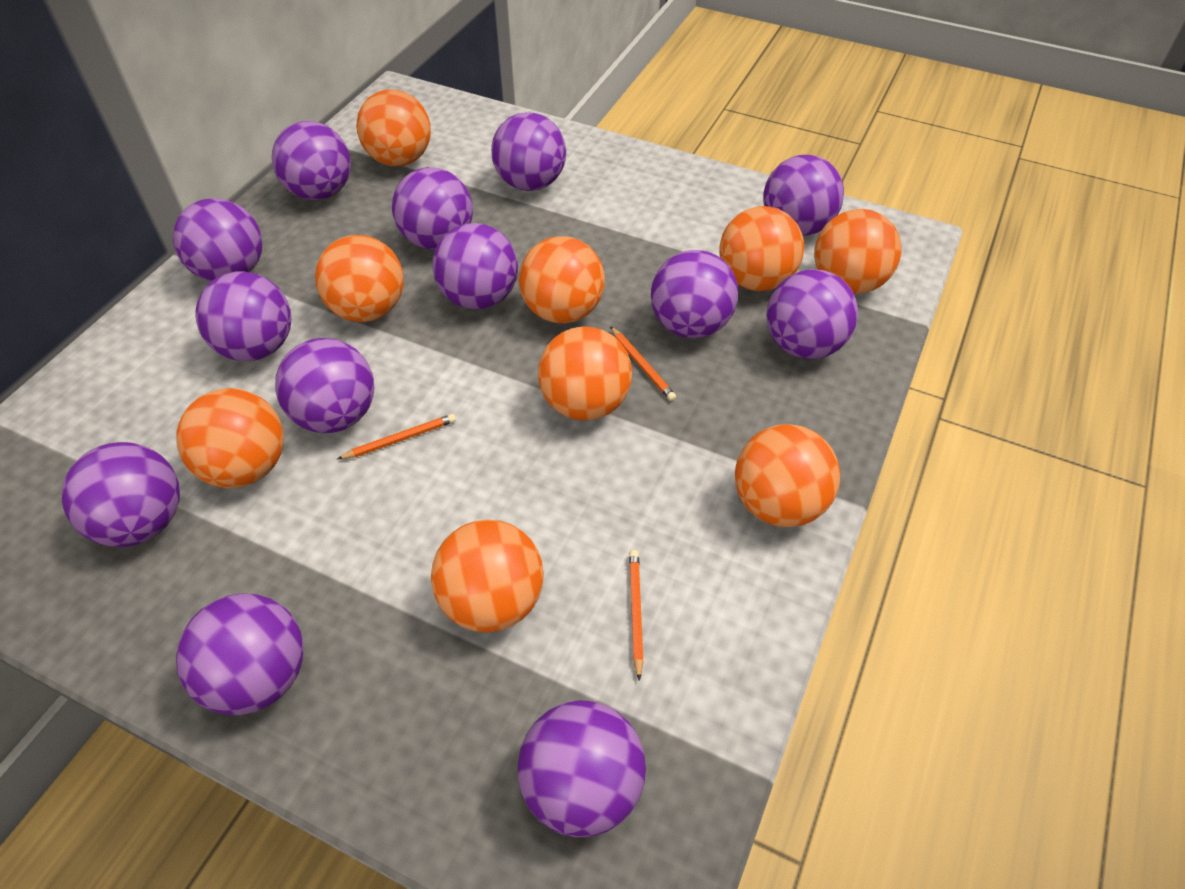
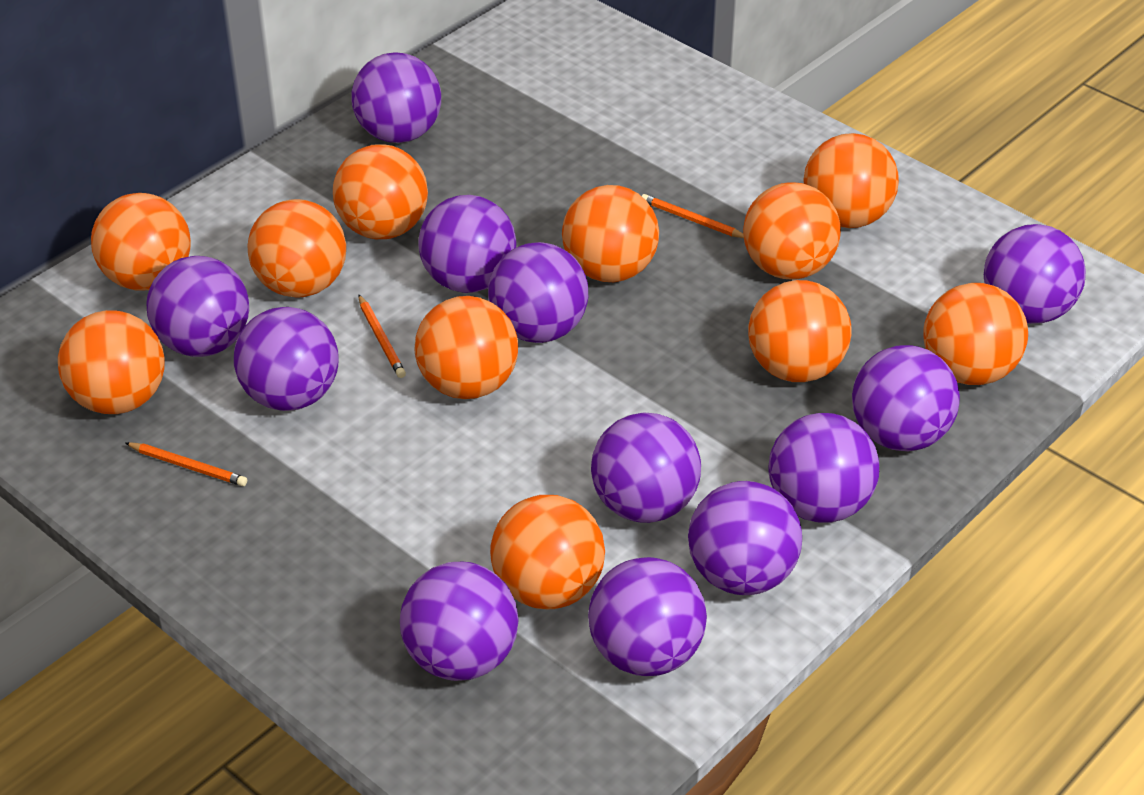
orange ball: [176,388,284,488] [315,235,404,322] [356,89,431,166] [431,519,544,632] [519,236,605,323] [538,326,632,421] [719,206,804,291] [735,424,840,527] [814,209,902,294] = 9 -> [58,310,165,414] [91,193,191,290] [248,199,346,298] [333,144,428,239] [415,296,518,399] [490,495,605,610] [562,185,659,282] [743,182,841,280] [748,280,852,382] [803,133,899,228] [923,283,1028,385] = 11
purple ball: [61,442,180,547] [173,198,262,281] [176,593,304,715] [195,272,291,361] [272,121,351,200] [275,338,374,433] [392,167,473,250] [432,223,518,309] [491,112,566,191] [518,700,646,837] [651,250,738,338] [763,155,844,236] [766,269,858,359] = 13 -> [146,256,249,357] [234,307,338,411] [352,52,441,143] [400,562,519,681] [418,195,517,293] [488,242,588,343] [588,557,707,676] [591,412,701,523] [688,481,802,595] [768,413,879,523] [852,345,960,451] [984,224,1086,324] = 12

